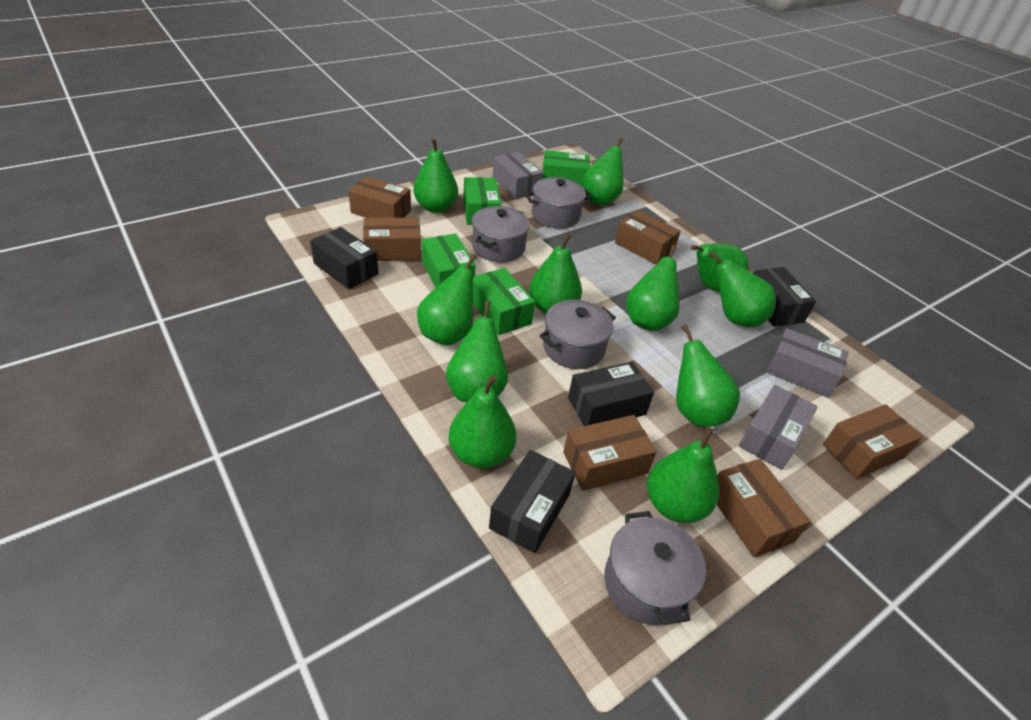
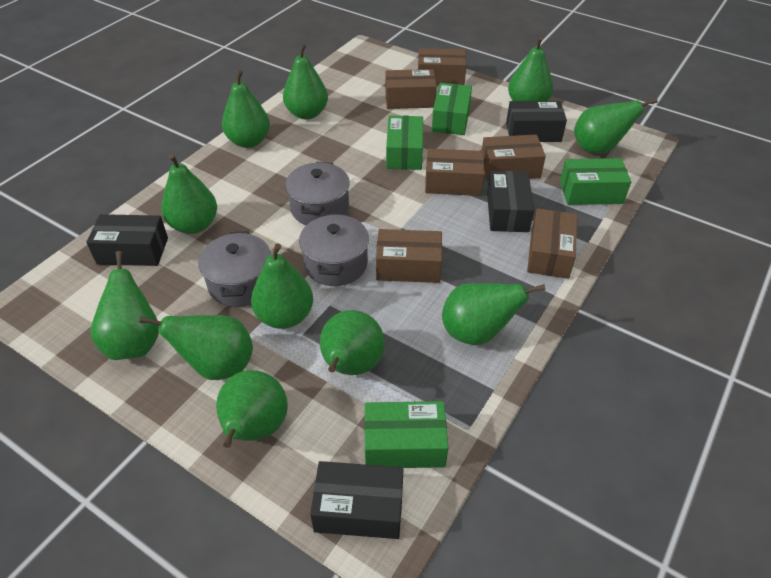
grey box: [493,152,543,199] [739,385,817,470] [766,328,848,398] = 3 -> none = 0
grey pot: [472,206,530,262] [525,177,592,229] [539,299,616,369] [604,511,706,625] = 4 -> [199,231,271,307] [285,162,350,225] [299,213,369,286] = 3

